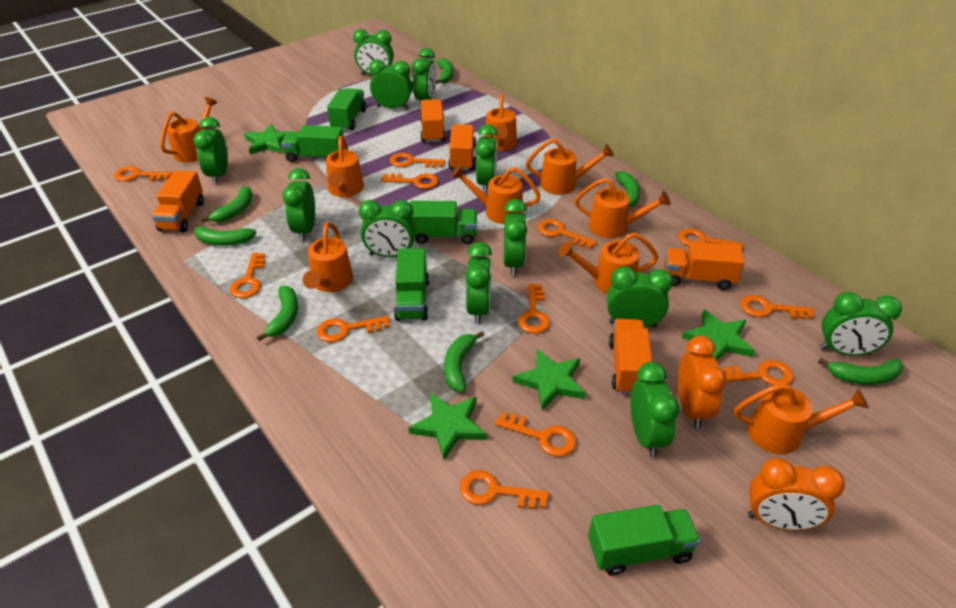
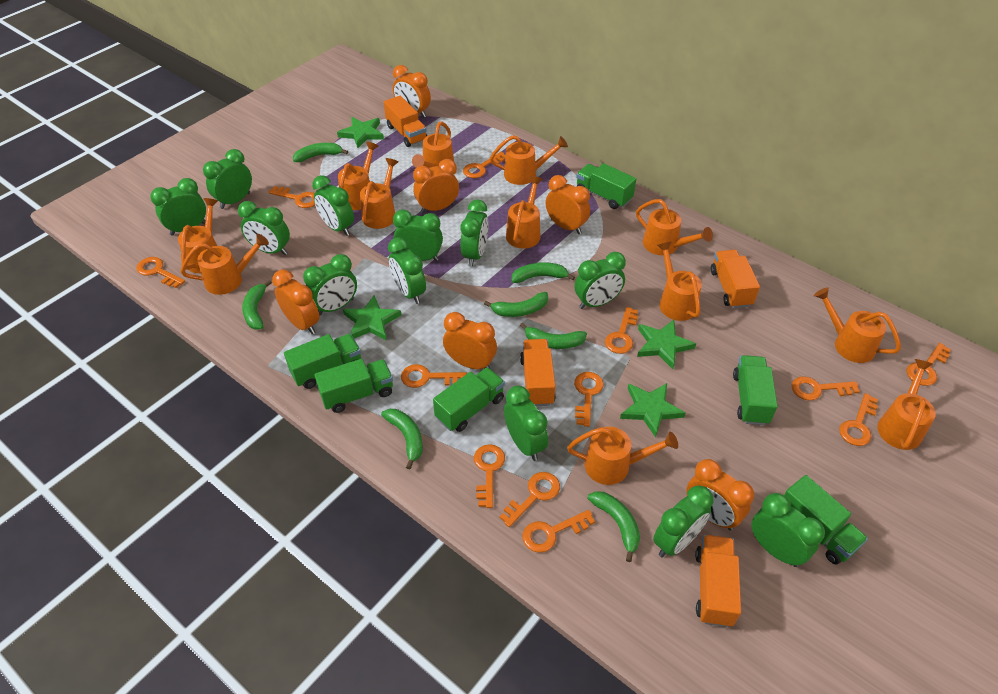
green truck: [281,125,344,162] [327,88,366,130] [394,248,429,321] [410,201,477,244] [588,505,700,576] = 5 -> [284,334,361,389] [315,359,393,413] [433,367,505,432] [576,163,636,209] [733,355,778,425] [784,475,868,564] = 6
orange clock: [678,336,727,429] [748,458,845,530] = 2 -> [272,269,320,334] [393,65,431,118] [413,159,459,213] [443,312,497,369] [546,175,590,234] [686,459,754,530] = 6
orange truck: [152,170,204,232] [420,99,446,142] [448,124,476,171] [609,319,652,395] [664,242,745,290] = 5 -> [384,96,427,147] [520,339,556,406] [695,535,741,627] [711,250,760,308] = 4
orange watering can: [160,97,218,162] [303,222,353,292] [326,136,364,197] [451,165,541,224] [485,94,517,151] [526,139,614,195] [559,232,659,294] [574,178,671,238] [734,383,869,454] = 9 -> [178,198,218,273] [180,234,269,295] [338,142,378,210] [360,158,399,229] [412,122,454,168] [490,135,568,185] [506,176,543,249] [567,427,678,485] [636,199,713,255] [657,242,702,321] [814,287,901,363] [877,359,936,450] = 12

